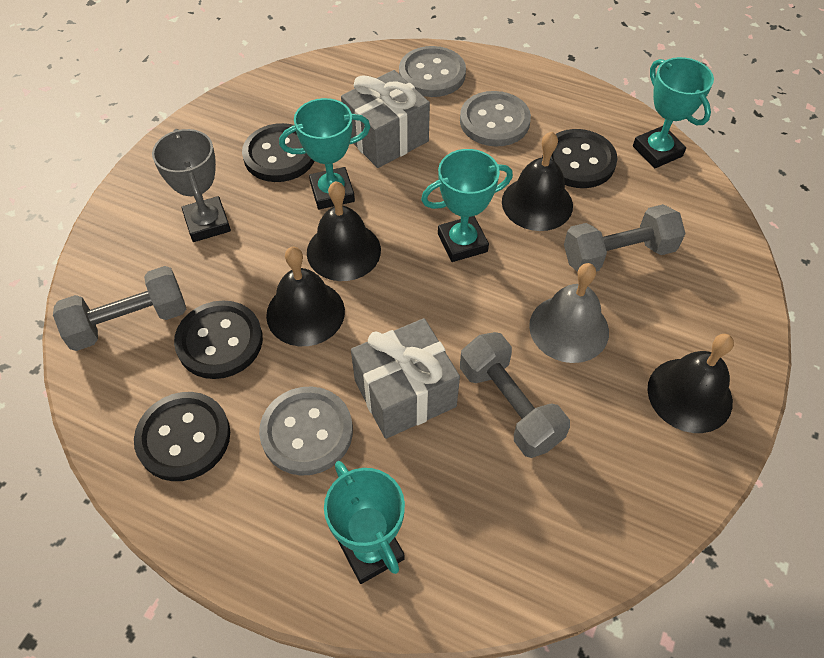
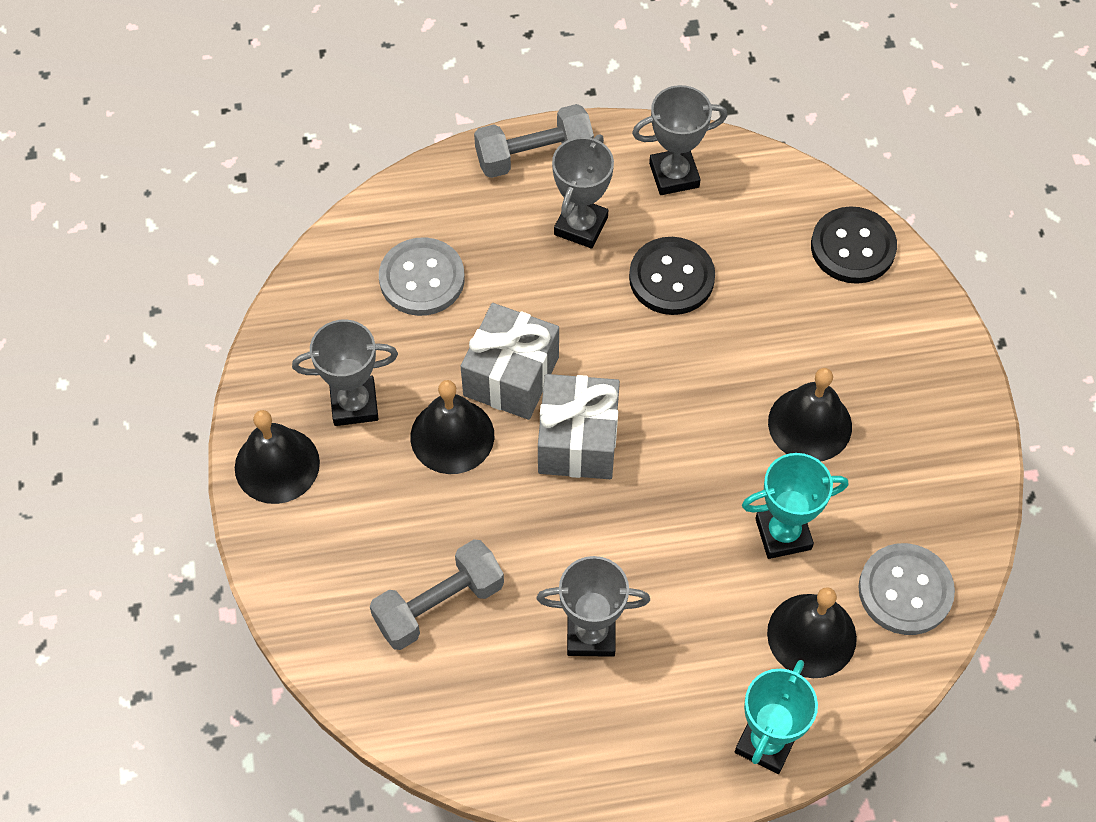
black button: [134,392,230,481] [174,300,263,379] [242,123,314,182] [542,129,617,188] = 4 -> [629,237,715,315] [811,206,897,284] = 2
grey bell: [529,263,609,363] = 1 -> none = 0
grey button: [259,386,353,476] [399,46,466,97] [460,91,531,146] = 3 -> [379,237,465,316] [858,543,955,635] = 2
grey dumbbell: [53,266,186,351] [460,332,570,458] [564,204,686,272] = 3 -> [370,539,504,650] [474,104,594,178] = 2
grey trophy: [152,129,231,242] = 1 -> [292,319,398,426] [536,556,650,657] [552,134,614,249] [632,85,727,195] = 4
turquoise trophy: [279,98,370,209] [324,461,405,584] [421,149,513,262] [633,57,714,169] = 4 -> [735,660,818,774] [742,453,848,559] = 2

